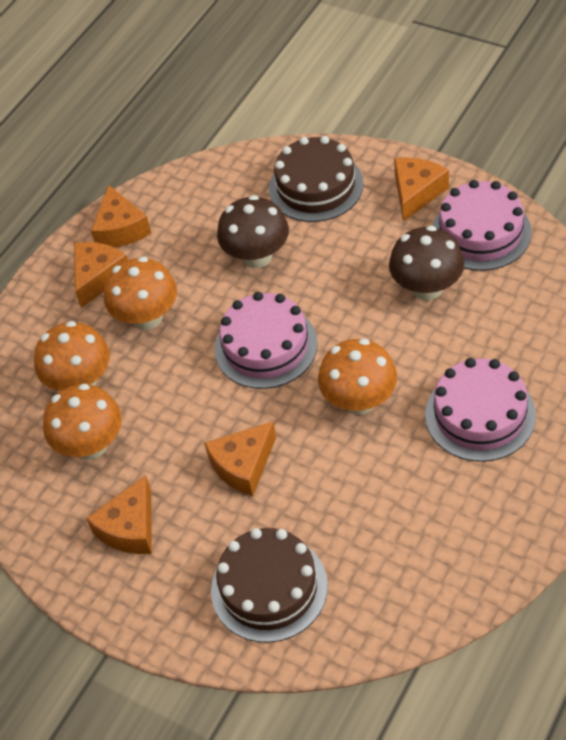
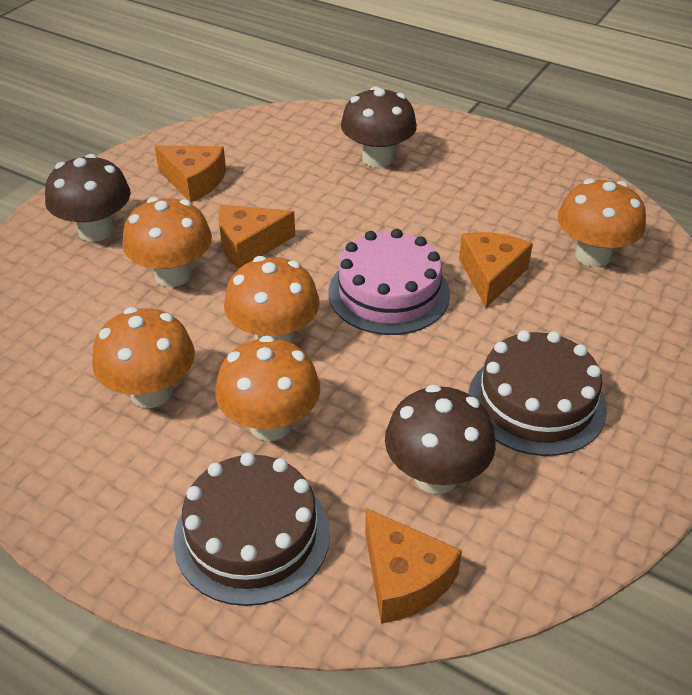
brown mushroom: [217,195,289,268] [389,226,464,300] = 2 -> [45,154,131,242] [341,86,417,167] [385,385,496,494] = 3
orange cheese: [74,242,128,308] [86,475,151,554] [91,185,151,247] [204,421,276,496] [394,157,449,222] = 5 -> [155,145,226,202] [218,204,295,269] [365,508,462,624] [459,232,533,307] = 4
orange mushroom: [34,321,110,391] [43,384,122,460] [104,257,177,330] [318,338,397,415] = 4 -> [92,307,195,408] [122,197,212,287] [215,335,320,441] [224,256,320,343] [558,179,646,267] = 5
pink cake: [215,292,318,389] [425,358,536,462] [432,180,532,271] = 3 -> [328,229,450,335] = 1

